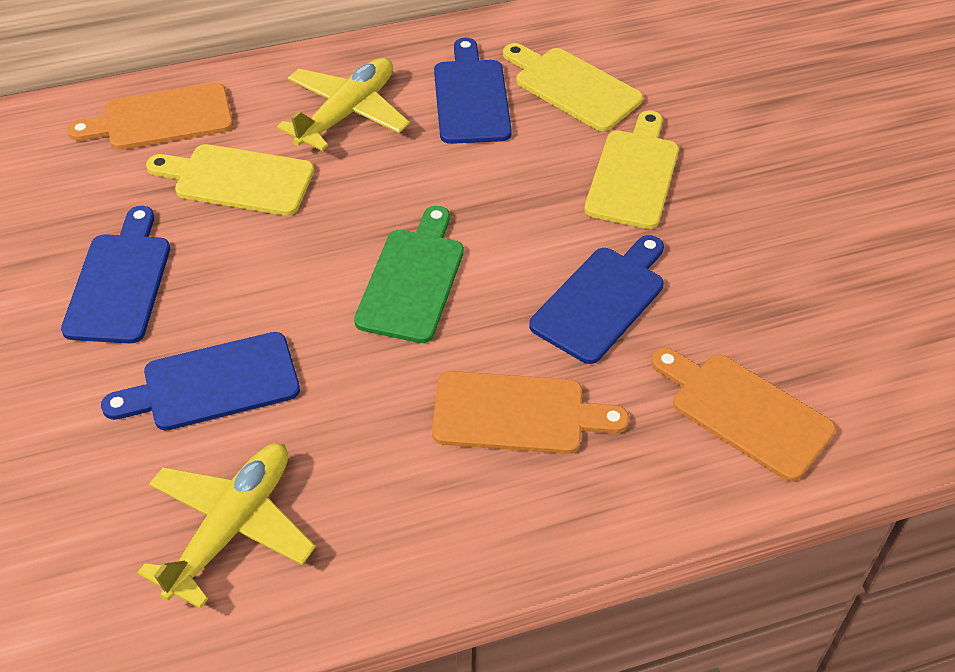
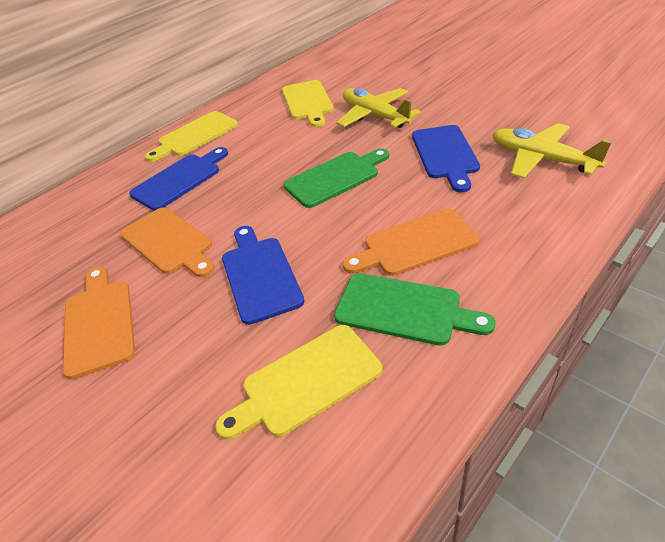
blue cutting board: [61,206,170,344] [101,332,300,430] [434,38,512,144] [529,235,664,364] = 4 -> [129,147,228,211] [222,226,304,325] [412,125,480,192] = 3
green cutting board: [354,206,464,343] = 1 -> [283,148,389,208] [334,273,496,346] = 2

